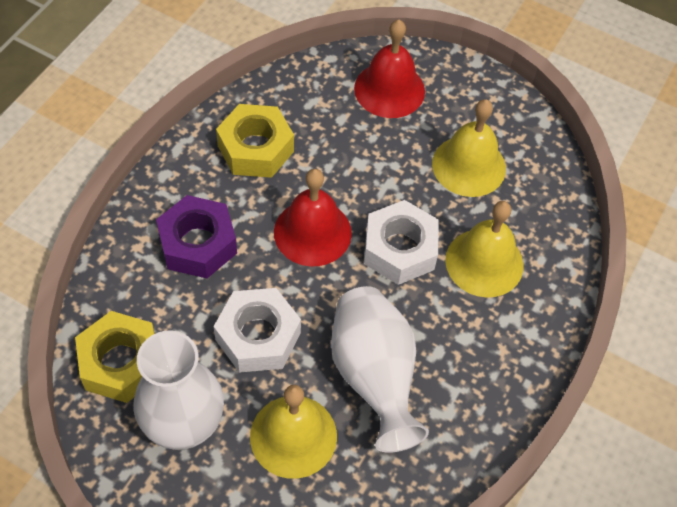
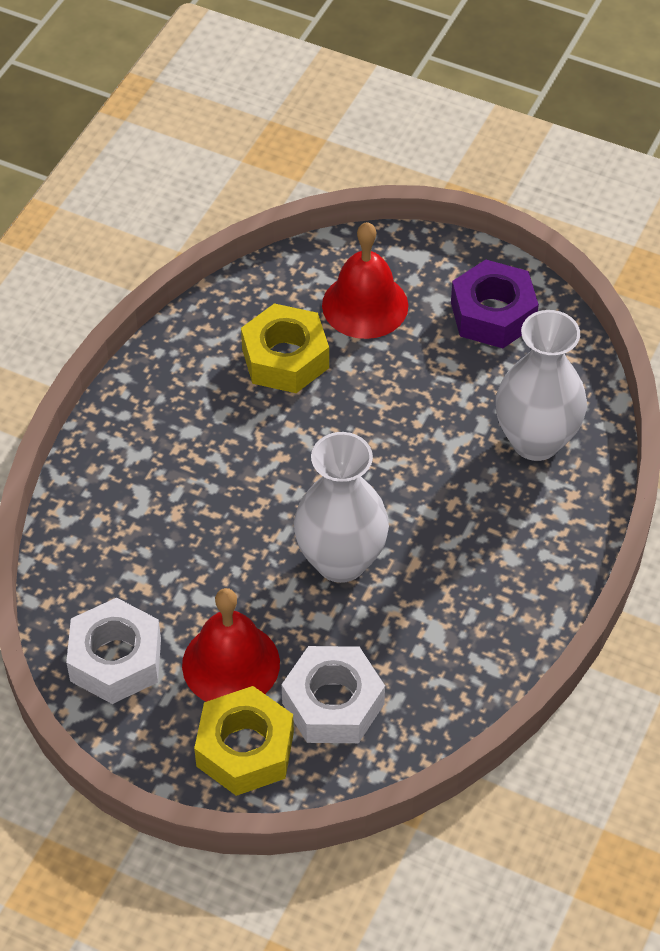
yellow bell: [250,385,337,479] [432,99,506,197] [445,201,524,298] = 3 -> none = 0

